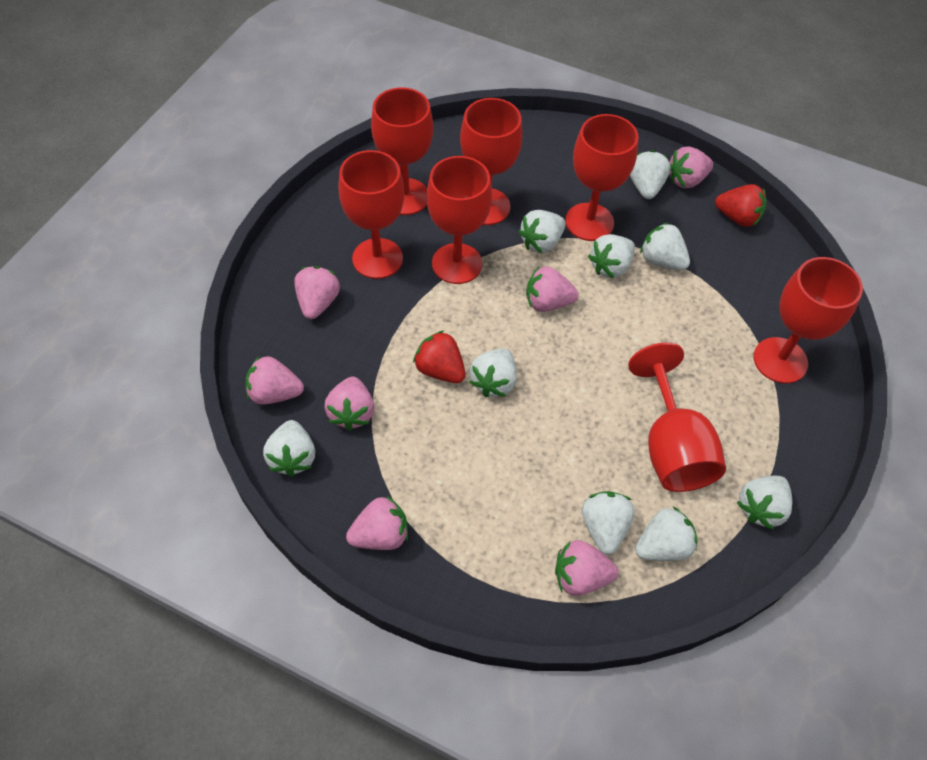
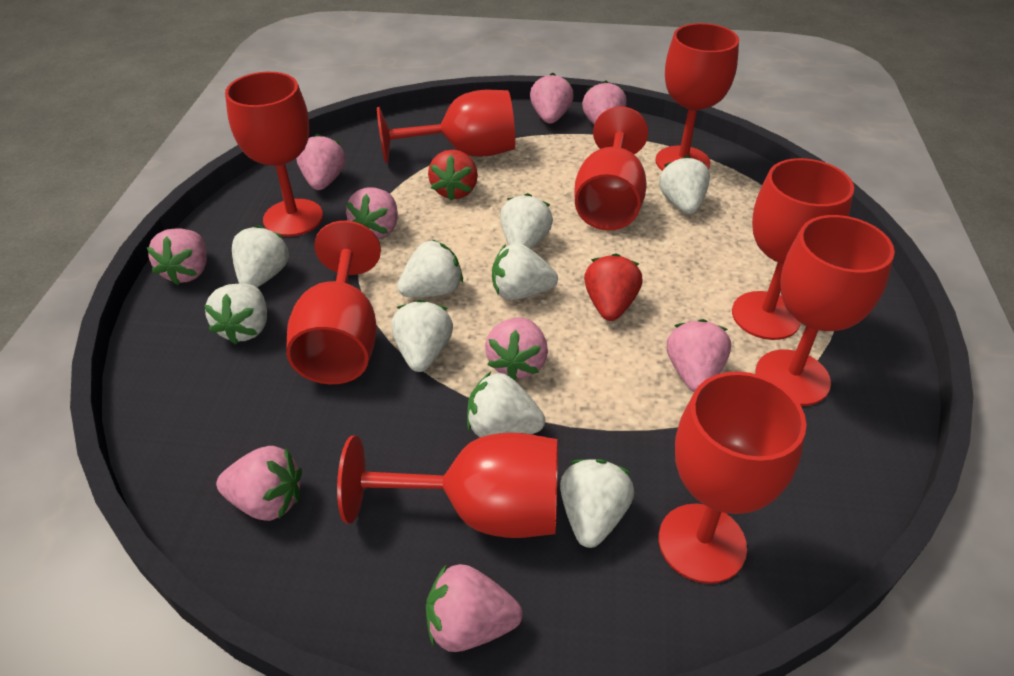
pink strawberry: [246,356,304,404] [294,266,340,319] [324,377,374,431] [346,496,408,550] [526,266,579,312] [555,540,618,596] [669,146,713,189] = 7 -> [146,228,207,285] [216,446,302,521] [296,134,345,190] [346,188,398,239] [426,564,523,652] [485,318,548,380] [530,73,574,124] [582,81,626,125] [667,319,731,392] = 9
red goblet: [339,150,404,279] [371,87,433,215] [427,156,492,284] [460,98,523,225] [565,114,639,241] [628,343,726,492] [753,257,863,383] = 7 -> [225,72,323,237] [286,221,381,384] [337,433,558,538] [377,90,515,163] [574,106,648,231] [656,23,739,171] [659,371,807,584] [732,158,854,340] [755,215,895,406] = 9

